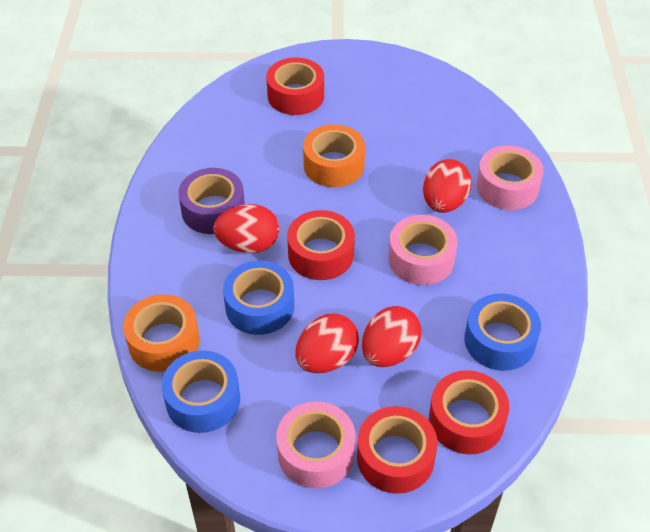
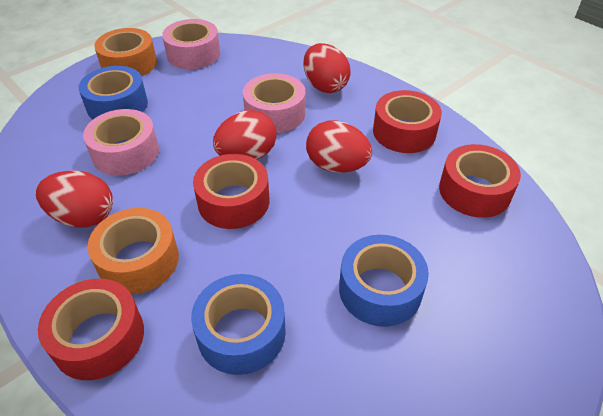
purple tape: [178,168,245,234] = 1 -> none = 0

